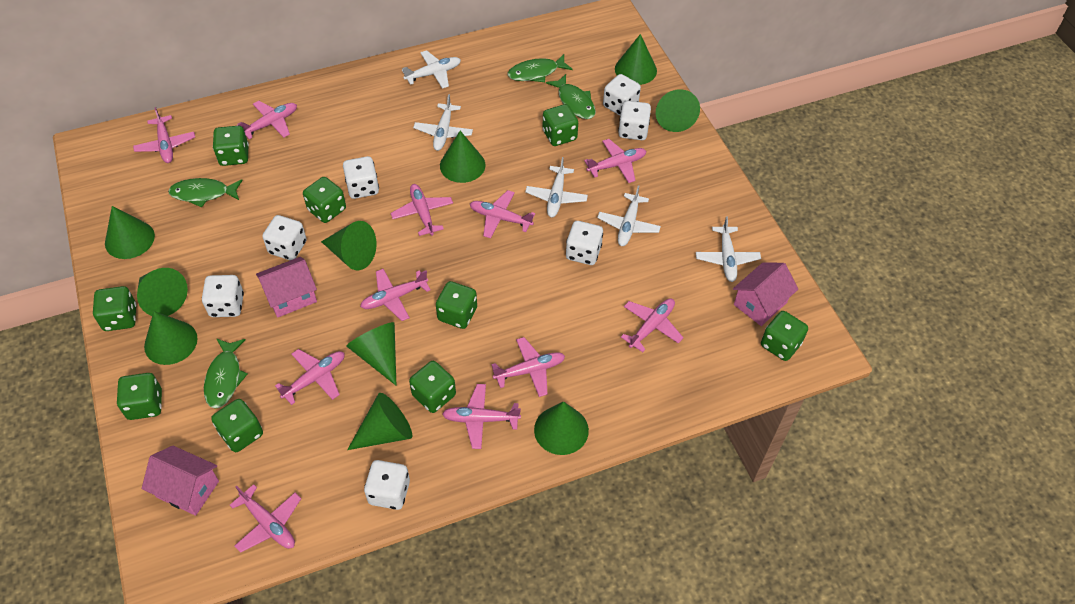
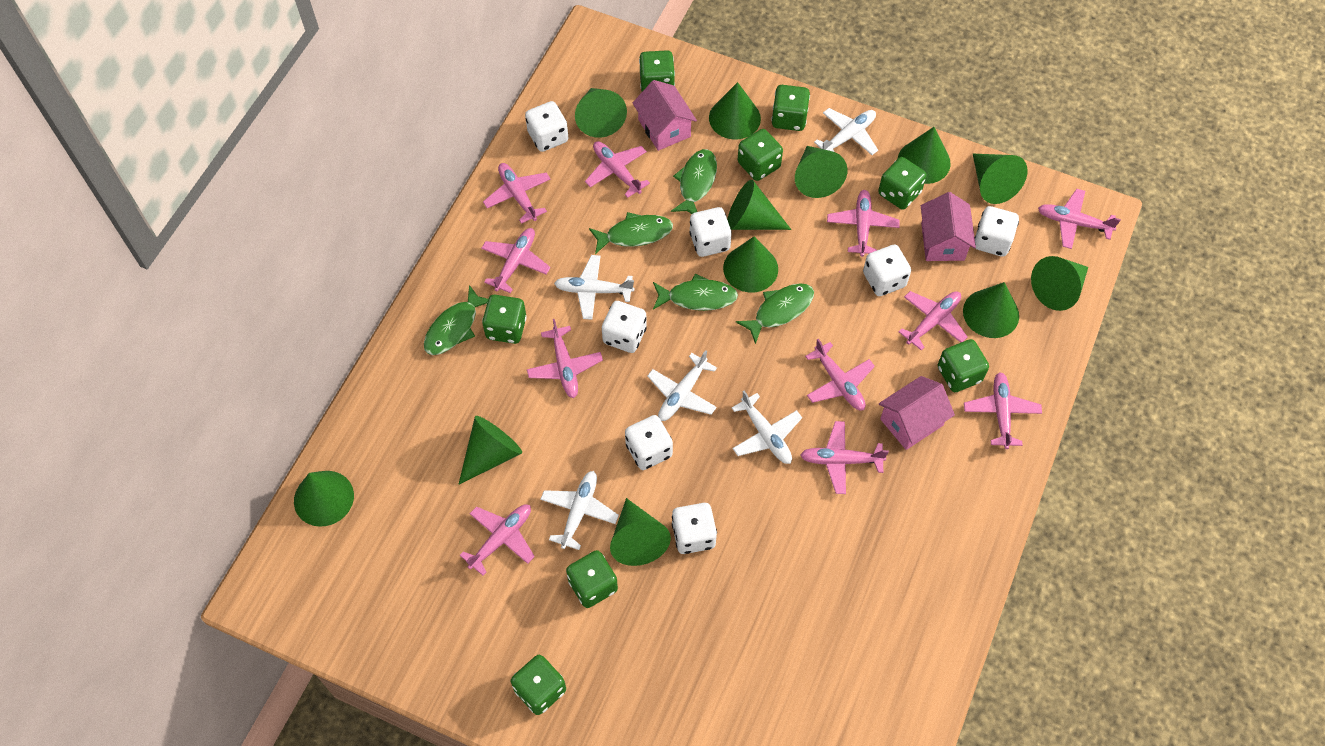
green cone: [105,206,155,259] [137,268,188,316] [144,311,198,365] [321,221,377,270] [346,322,396,385] [347,393,412,450] [440,131,485,183] [534,401,589,455] [615,34,657,85] [656,89,700,132] = 10 -> [294,471,354,527] [458,416,522,485] [575,88,627,138] [610,498,671,566] [709,82,761,139] [723,236,778,292] [727,180,791,230] [795,146,847,198] [898,127,951,184] [963,282,1019,338] [973,154,1027,204] [1031,256,1088,311] = 12
green dice: [93,286,136,331] [117,373,162,420] [211,399,263,452] [213,126,249,166] [303,177,346,223] [409,361,456,413] [436,281,477,329] [542,104,578,146] [761,311,808,361] = 9 -> [482,295,527,344] [511,655,566,715] [566,550,618,608] [639,50,675,92] [738,129,783,181] [771,85,810,131] [878,157,927,209] [938,339,989,392] = 8
green fish: [168,178,243,207] [204,338,248,409] [508,54,573,82] [546,74,596,119] = 4 -> [424,285,488,355] [589,212,673,254] [653,273,738,311] [671,149,717,214] [736,283,814,344] = 5

